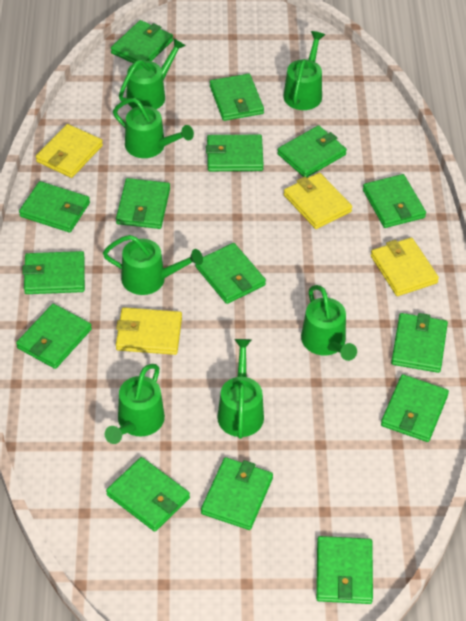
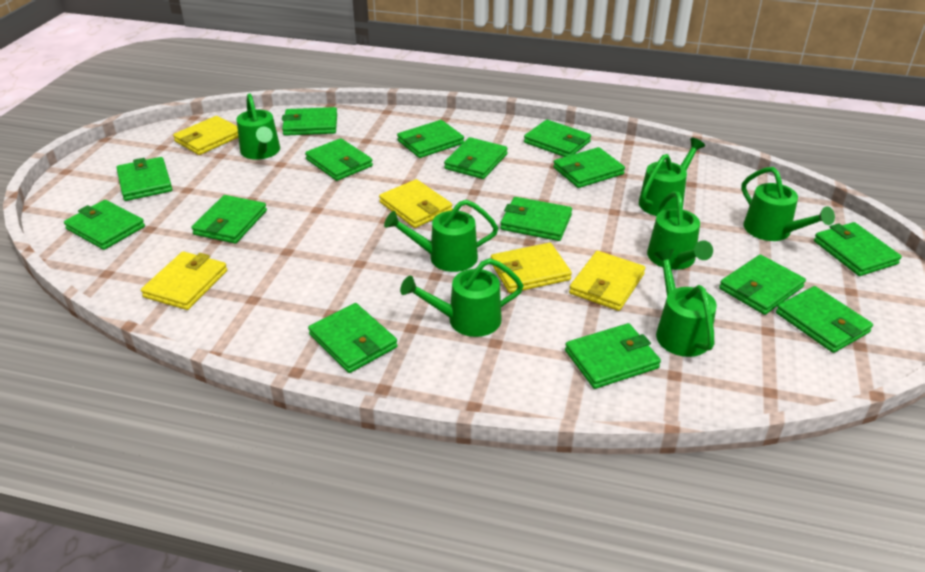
yellow wallet: [36,124,103,178] [116,307,182,355] [284,172,352,229] [371,237,439,296] = 4 -> [141,251,227,310] [173,116,239,155] [379,179,452,228] [491,243,572,293] [569,251,645,311] = 5

